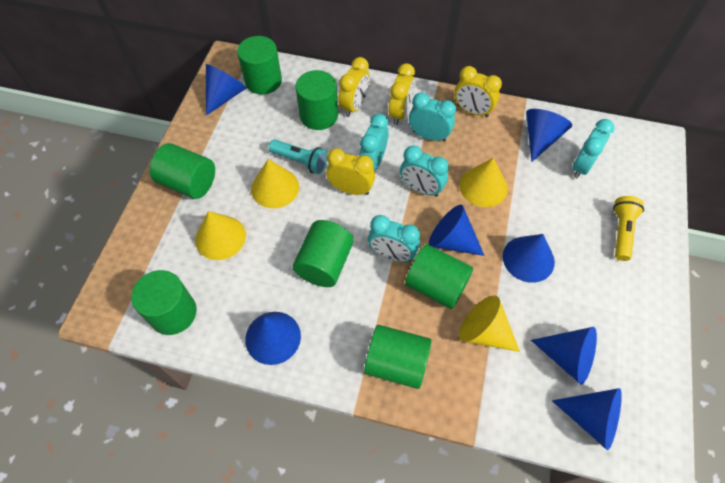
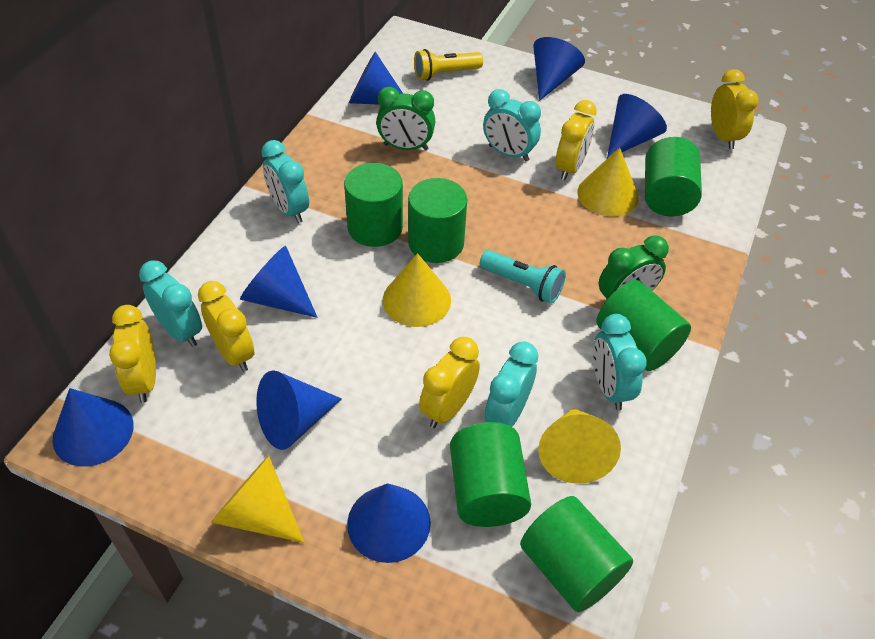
green clock: none = 0 -> [376,87,435,150] [599,236,669,305] = 2
green cylinder: [131,270,197,335] [150,143,215,199] [237,36,282,94] [293,220,354,287] [295,70,338,130] [364,325,432,389] [405,244,473,309] = 7 -> [344,163,403,247] [408,178,467,263] [450,422,531,527] [520,496,633,612] [597,280,691,371] [645,137,702,216] = 6
yellow clock: [326,148,375,195] [338,57,370,117] [389,63,415,125] [454,66,502,118] = 4 -> [109,305,156,403] [198,281,254,372] [419,337,480,428] [556,100,597,181] [711,69,759,149] = 5

